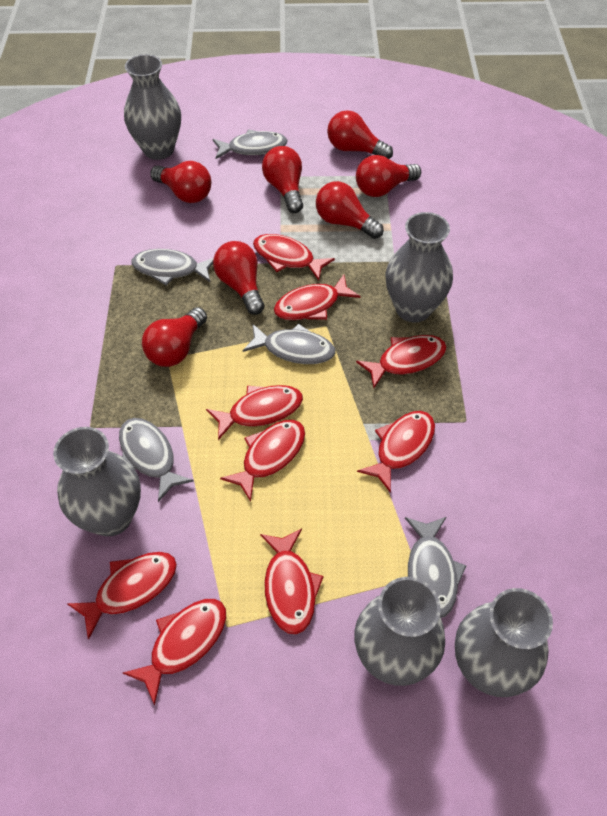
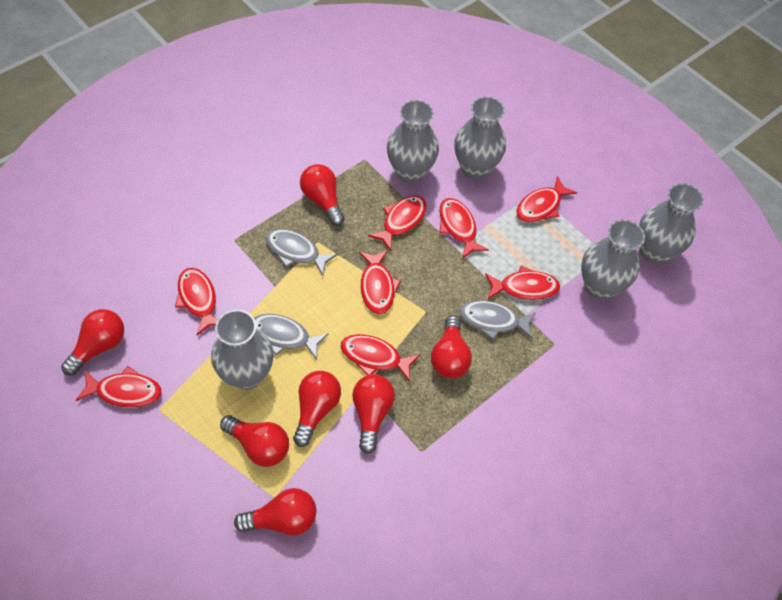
grey fish: [119,418,194,502] [131,249,214,285] [213,129,288,159] [243,323,336,364] [405,517,466,618] = 5 -> [254,314,329,360] [265,229,338,276] [459,300,536,340] = 3
red fish: [67,552,177,640] [123,599,226,705] [206,385,303,440] [220,420,305,502] [253,234,335,281] [260,529,324,635] [274,275,360,320] [356,335,446,388] [357,411,435,493] = 9 -> [76,366,162,408] [175,268,218,335] [340,334,420,382] [359,250,401,314] [368,196,427,251] [439,198,489,259] [485,266,560,300] [516,176,577,222] = 8

